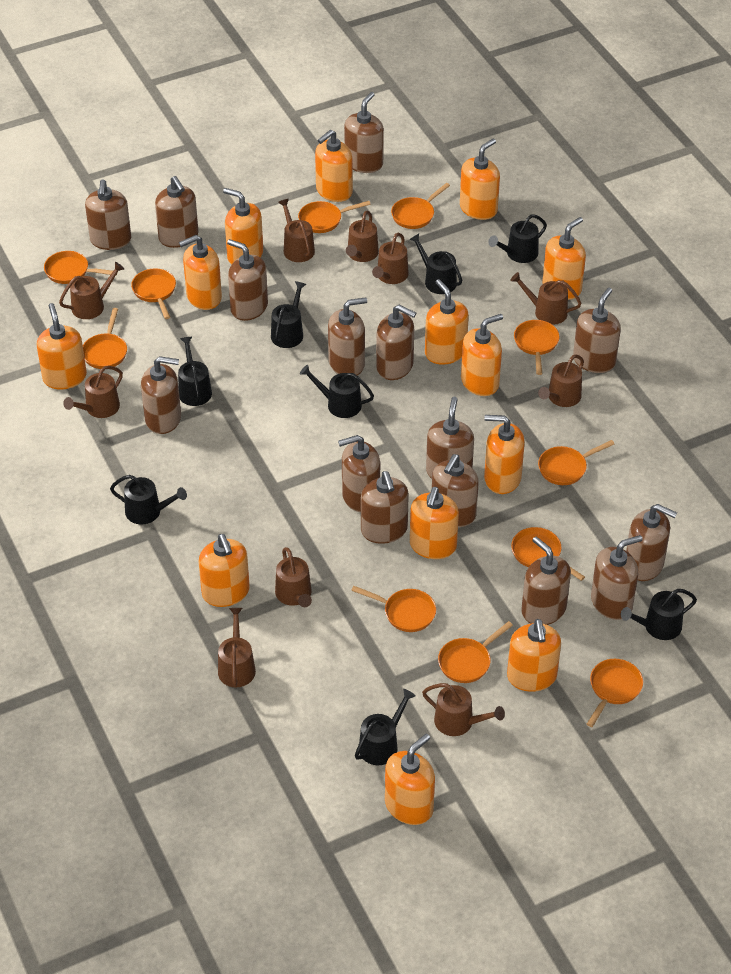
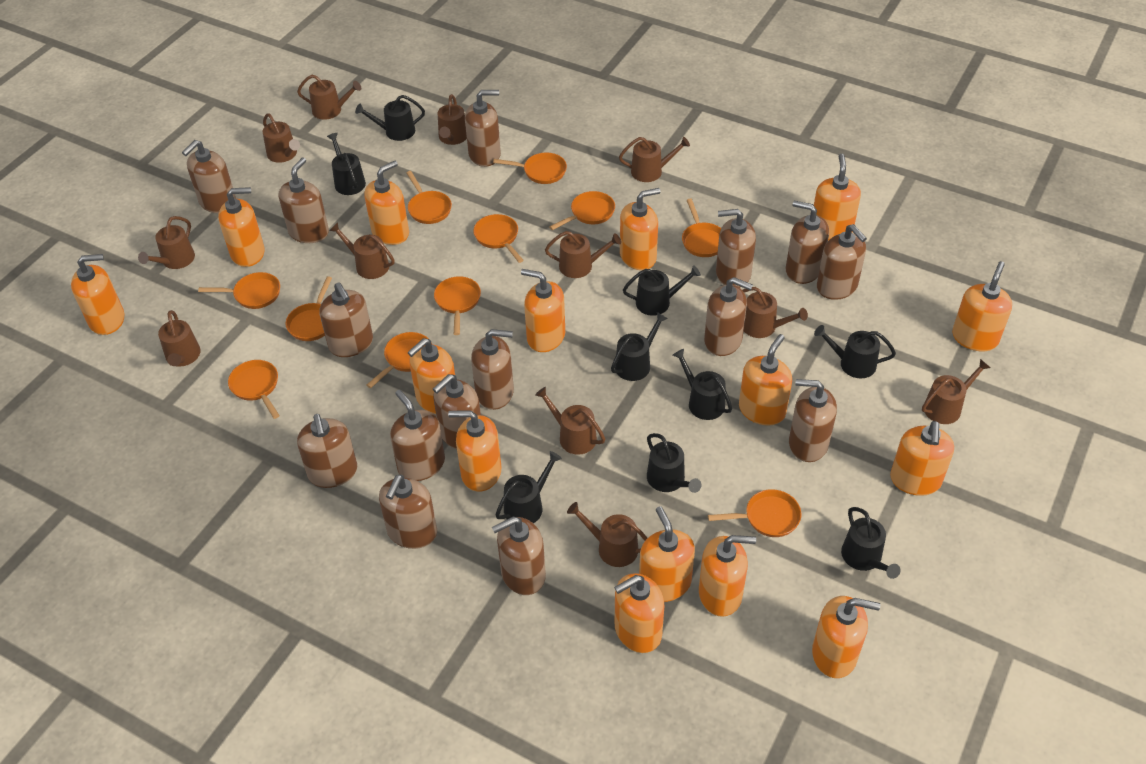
black watering can: [110,475,187,524] [178,337,212,406] [271,281,306,348] [300,365,374,418] [355,689,416,765] [410,234,462,294] [488,214,547,263] [621,589,697,640] = 8 -> [327,133,366,195] [355,95,425,141] [496,451,562,523] [611,312,668,381] [623,265,701,316] [647,433,701,493] [673,349,732,420] [814,325,896,378] [841,507,901,579] = 9
brown watering can: [59,262,124,319] [63,366,123,418] [218,608,256,687] [275,547,312,607] [278,199,315,262] [346,210,379,262] [372,233,409,284] [422,683,505,736] [510,272,582,325] [538,355,584,407] = 10 -> [138,216,195,269] [158,310,201,367] [263,114,300,163] [297,75,361,120] [329,222,394,279] [438,94,467,145] [535,387,605,455] [545,231,621,278] [567,502,647,567] [619,137,690,182] [742,287,808,338] [922,359,991,424] = 12
orange soap dispenser: [37,303,87,389] [179,235,222,310] [199,534,250,607] [223,188,263,265] [315,130,353,202] [385,734,435,825] [410,487,459,559] [425,279,469,365] [460,139,500,220] [461,314,503,396] [484,415,525,494] [507,619,561,692] [543,217,586,300] = 13 -> [71,254,124,335] [218,187,264,267] [365,161,409,245] [407,338,455,414] [448,410,501,492] [521,269,565,352] [614,573,664,653] [620,188,661,270] [639,506,695,602] [699,535,756,617] [739,334,792,426] [812,596,880,678] [814,154,861,240] [890,421,954,496] [952,261,1012,351] = 15

